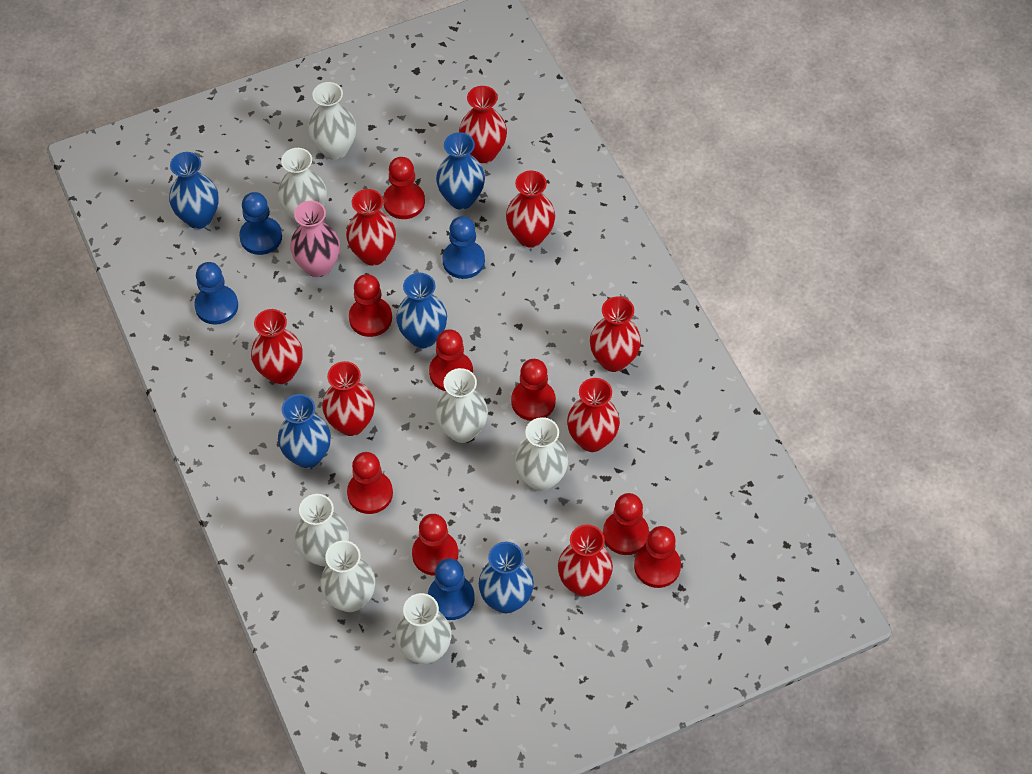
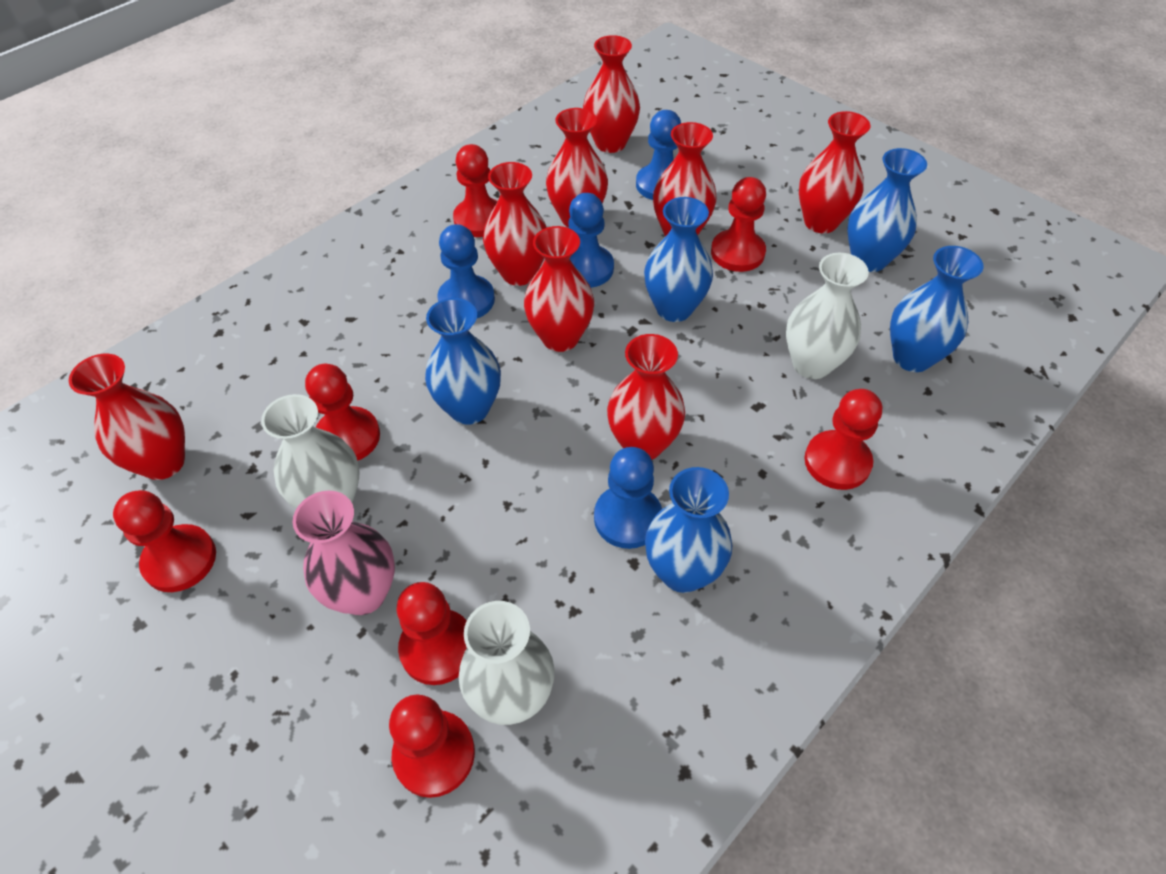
red pawn: [347,452,393,514] [349,274,392,337] [383,157,425,219] [412,514,458,576] [429,329,473,391] [511,359,556,421] [603,493,649,555] [634,526,681,588] = 8 -> [113,490,216,592] [305,364,380,461] [389,695,475,798] [397,582,467,685] [453,144,497,237] [711,177,766,272] [805,389,882,490] = 7
white vase: [278,148,327,223] [295,494,349,566] [308,82,356,160] [320,540,375,612] [396,593,452,664] [435,368,488,443] [515,417,568,491] = 7 -> [261,394,359,509] [459,601,555,725] [786,253,869,379] = 3

